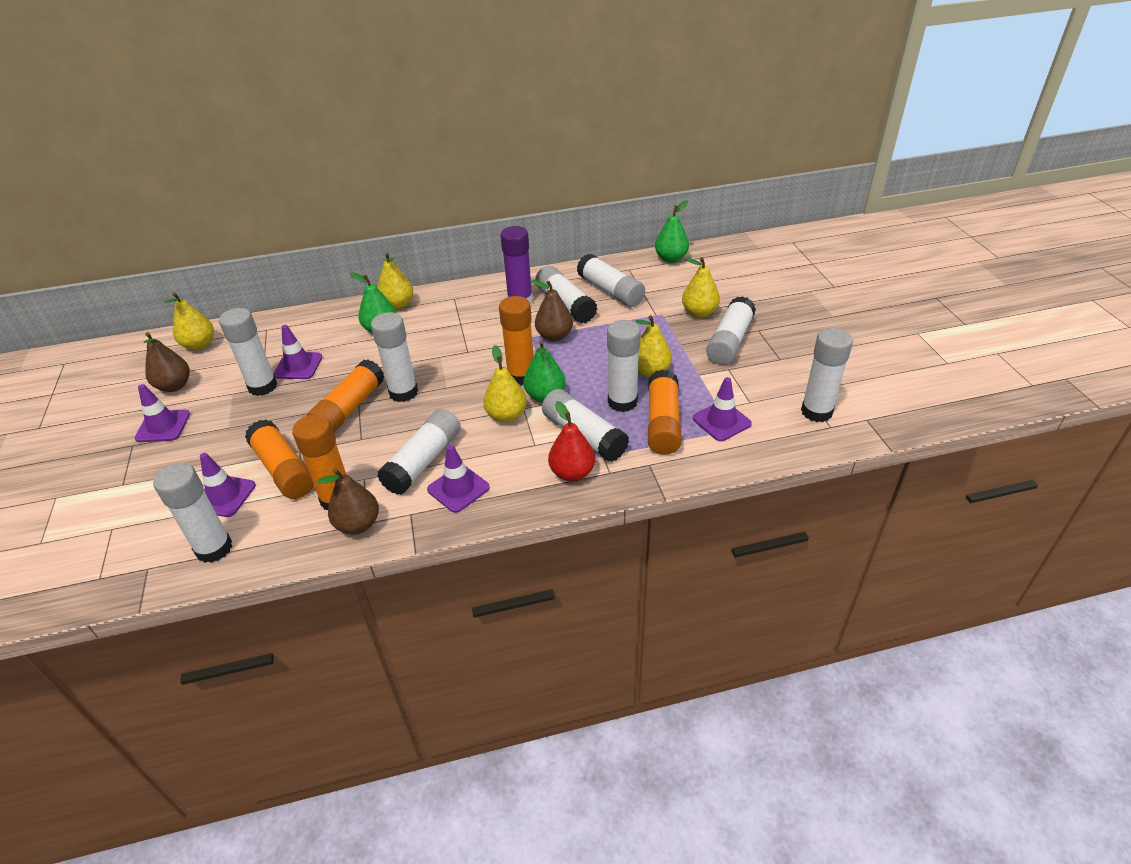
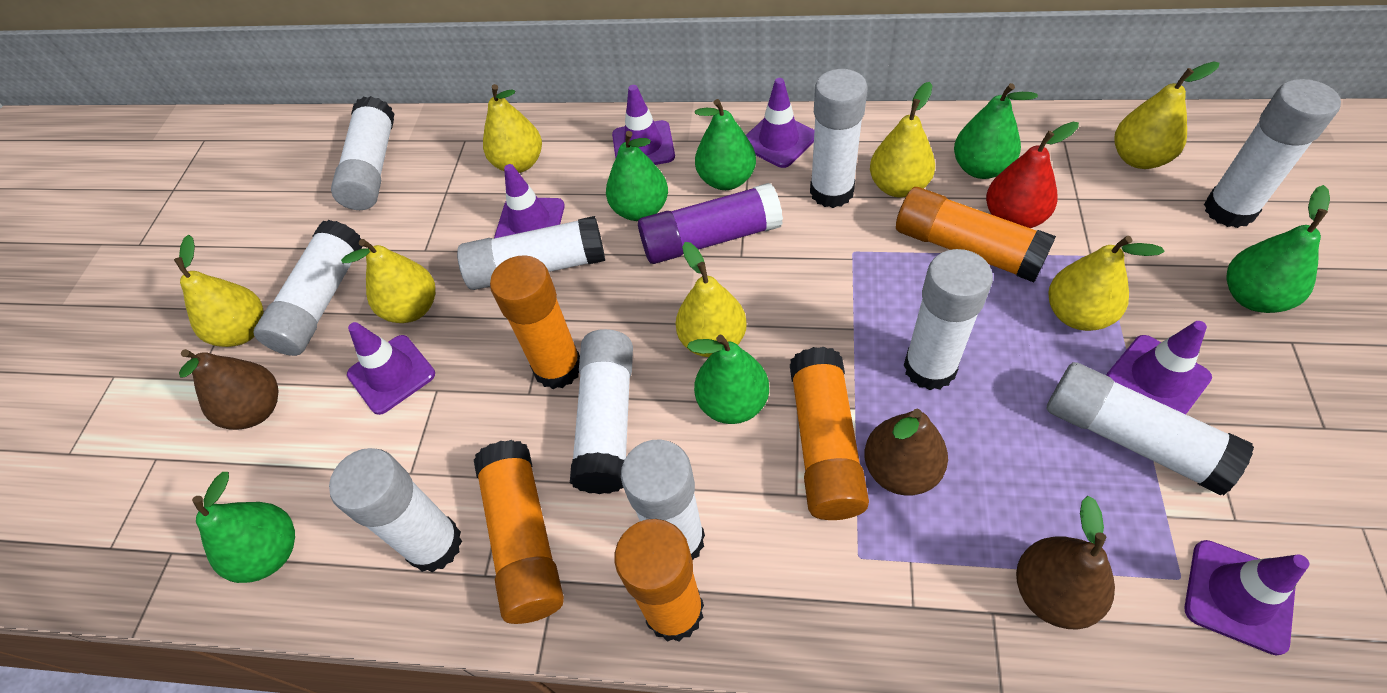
green pear: [350,272,396,333] [524,341,565,402] [655,200,689,263] = 3 -> [192,472,295,583] [606,131,668,221] [687,335,769,424] [695,99,756,190] [954,83,1038,179] [1227,185,1330,313] = 6
purple traffic cone: [135,384,190,442] [200,453,256,517] [273,325,322,379] [427,445,490,513] [693,377,752,441] = 5 -> [347,322,435,415] [494,164,565,238] [612,85,675,165] [746,78,814,168] [1106,321,1212,414] [1184,540,1309,656] = 6
yellow pear: [164,292,214,350] [377,252,413,309] [483,345,527,422] [636,315,672,378] [682,257,720,318] = 5 -> [174,235,264,347] [341,239,435,323] [483,84,542,173] [676,242,747,357] [870,82,935,197] [1048,236,1164,331] [1115,62,1220,169] = 7

